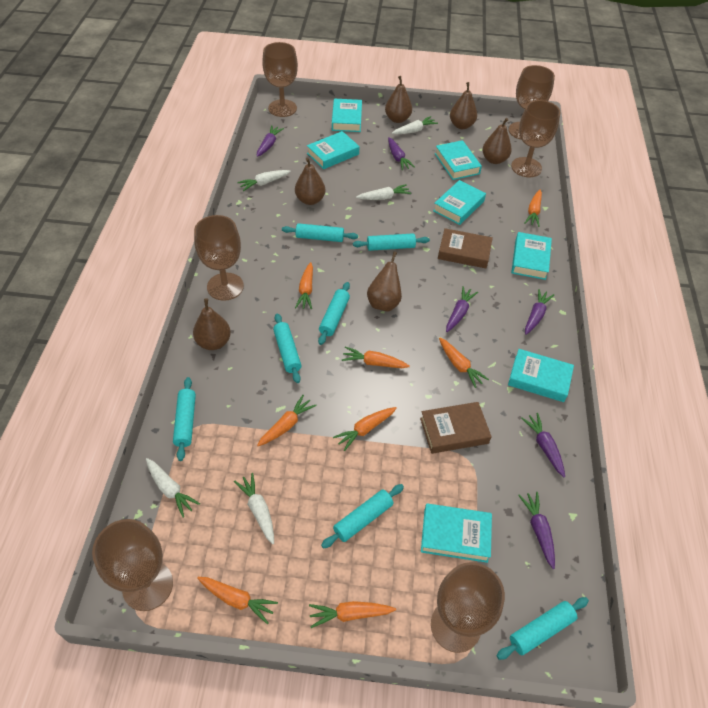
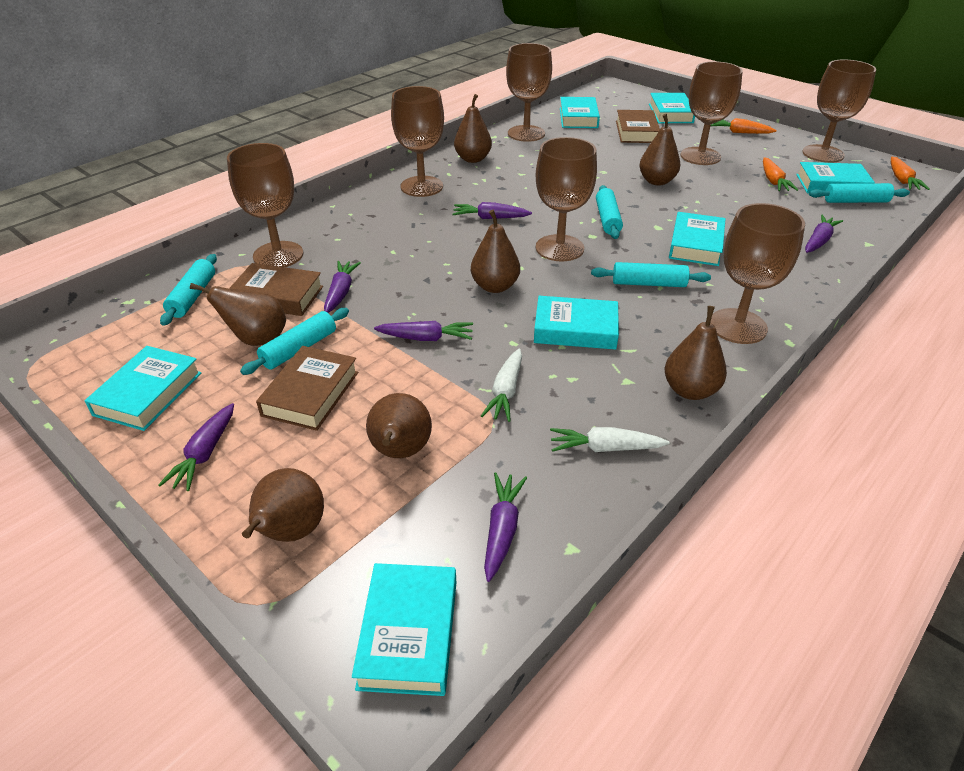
brown book: [420,402,492,454] [438,228,493,268] = 2 -> [230,263,323,316] [256,346,358,431] [616,110,660,143] = 3
brown goblet: [92,519,173,611] [194,215,244,301] [262,42,298,117] [431,562,505,653] [509,65,555,140] [511,100,560,177] = 6 -> [227,143,303,267] [391,86,444,197] [506,43,552,142] [536,137,597,261] [680,61,743,165] [710,203,805,344] [802,59,876,163] = 7
brown pear: [193,298,231,350] [295,158,325,205] [367,251,402,311] [385,76,412,123] [450,82,477,129] [482,118,512,164] = 6 -> [190,283,286,346] [242,468,324,542] [366,393,432,458] [454,94,492,163] [471,210,520,293] [639,114,681,185] [665,306,727,400] = 7
orange carrot: [197,577,278,624] [257,395,316,446] [295,262,313,309] [309,601,396,628] [333,407,397,451] [342,347,410,368] [439,338,489,388] [524,190,542,227] = 8 -> [711,118,777,134] [763,158,798,191] [891,157,930,190] = 3
turquoise rolling pin: [173,377,196,461] [273,314,302,383] [282,223,358,242] [318,282,350,345] [321,484,404,548] [353,233,430,251] [497,597,589,660] = 7 -> [160,254,217,326] [240,308,349,375] [591,262,711,287] [596,185,623,239] [809,183,910,203] = 5
white carrot: [146,458,200,518] [234,473,274,544] [238,170,291,191] [356,184,411,200] [392,116,438,134] = 5 -> [481,349,522,422] [550,427,669,452] = 2

